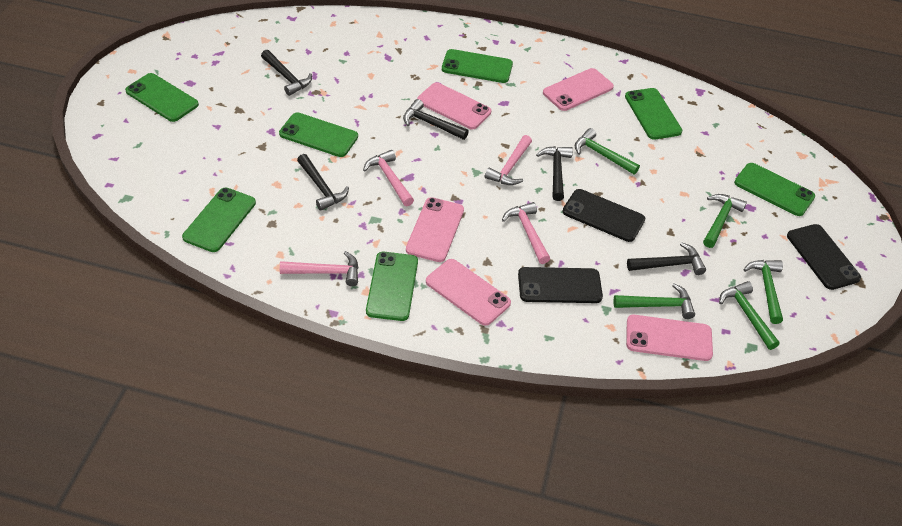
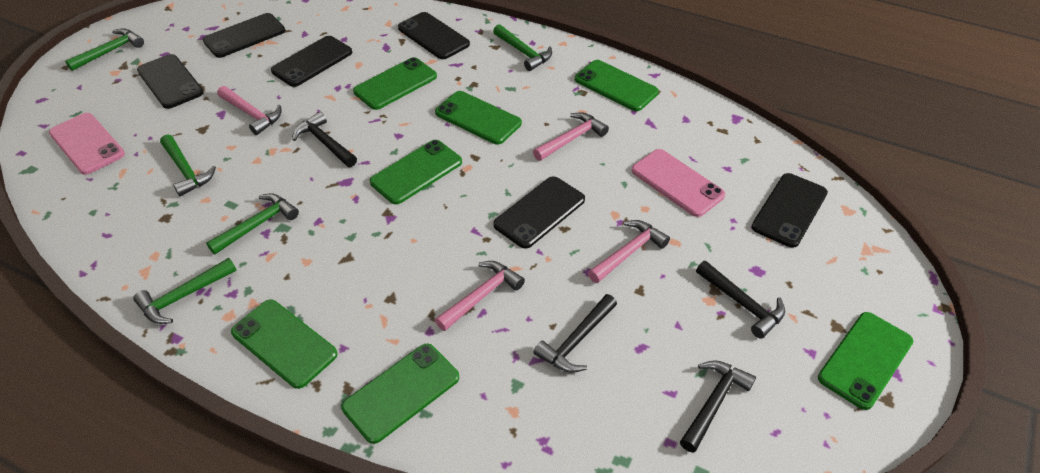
black hammer: [261,50,312,96] [297,154,349,211] [403,99,469,140] [536,146,573,201] [627,242,706,275] = 5 -> [292,112,357,167] [534,294,617,373] [680,360,756,453] [696,261,785,339] = 4
black phone: [518,267,603,303] [563,189,645,242] [787,224,861,290] = 3 -> [137,54,204,109] [203,13,285,58] [271,36,352,87] [398,12,470,59] [493,176,585,249] [752,173,828,248] = 6
pink phone: [406,197,464,262] [417,82,491,129] [426,259,511,326] [543,68,614,111] [626,315,713,361] = 5 -> [49,113,125,175] [632,149,725,217] = 2

